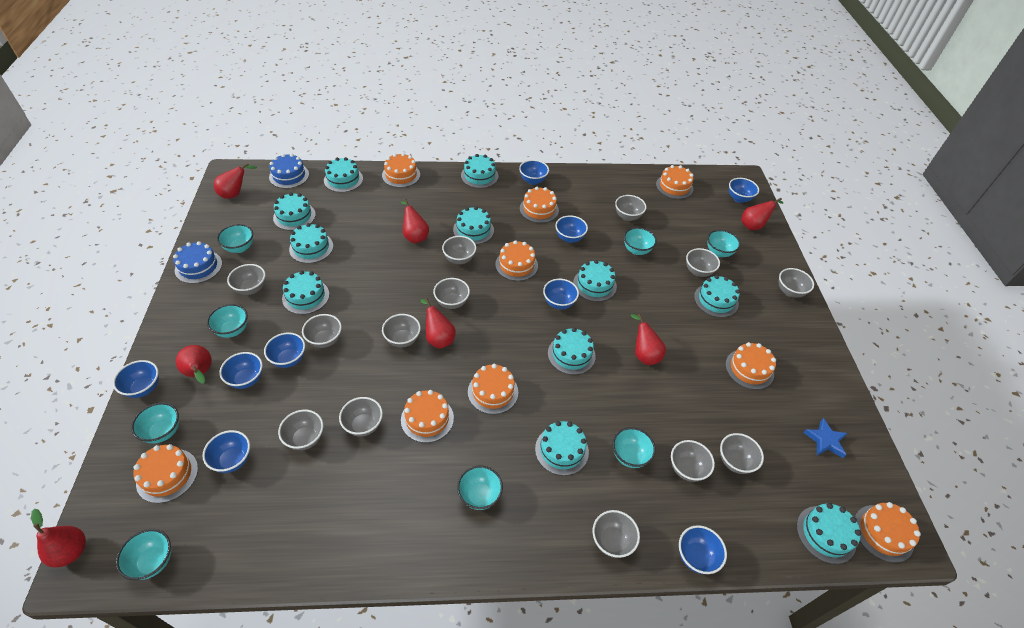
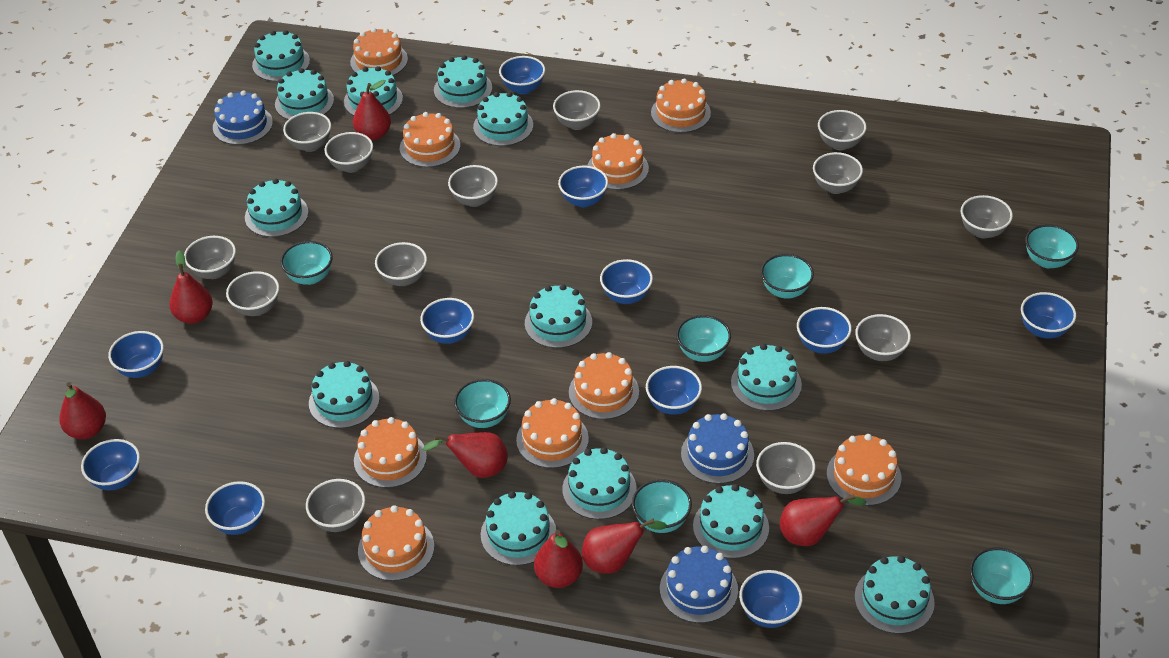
blue bowl: [113,360,159,398] [202,430,250,473] [219,352,263,389] [264,332,305,368] [519,160,549,185] [543,279,579,309] [555,215,588,243] [679,525,727,574] [729,178,759,203] = 9 -> [81,439,140,490] [108,331,164,378] [205,481,265,535] [420,298,474,344] [499,56,545,94] [558,166,608,207] [600,259,653,304] [646,366,702,415] [739,570,803,628] [797,307,852,354] [1021,292,1076,338] = 11
blue cake: [173,241,222,284] [269,154,309,189] = 2 -> [213,90,273,145] [660,546,738,623] [681,413,754,484] = 3
blue star: [803,418,848,458] = 1 -> none = 0
turquoise bowl: [116,529,171,580] [131,403,179,443] [207,304,248,338] [217,224,253,253] [457,465,503,510] [613,427,656,468] [624,227,657,255] [707,230,741,257] = 8 -> [280,241,333,285] [454,379,511,428] [632,479,692,533] [676,315,731,362] [761,254,814,298] [970,547,1033,604] [1025,224,1079,268] = 7
turquoise cake: [273,192,316,230] [282,271,329,314] [289,223,333,263] [324,157,363,192] [453,206,494,245] [461,154,498,188] [535,421,589,476] [548,328,596,375] [573,260,617,302] [694,275,740,318] [797,503,861,564] = 11 -> [245,178,308,237] [252,30,310,82] [275,68,334,120] [309,361,380,428] [344,66,403,116] [434,55,492,108] [473,92,533,146] [481,491,556,566] [525,284,592,348] [562,447,637,520] [693,484,769,559] [731,344,802,411] [855,556,935,634] = 13

